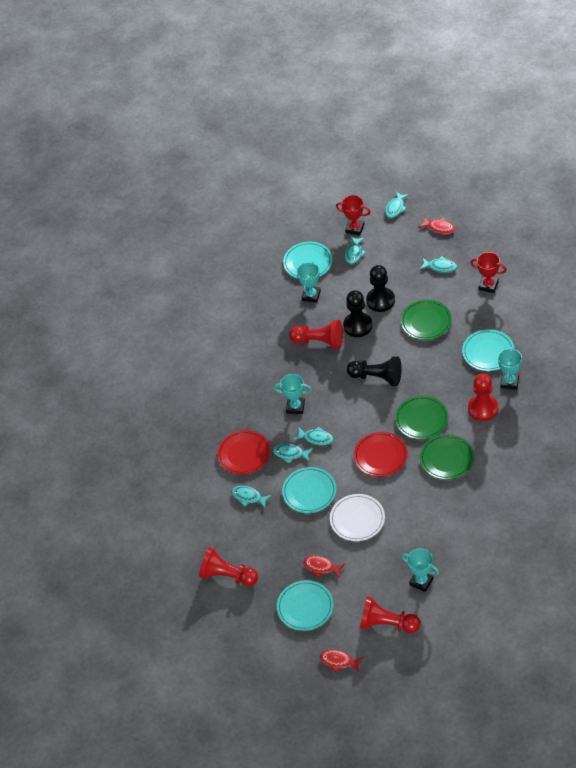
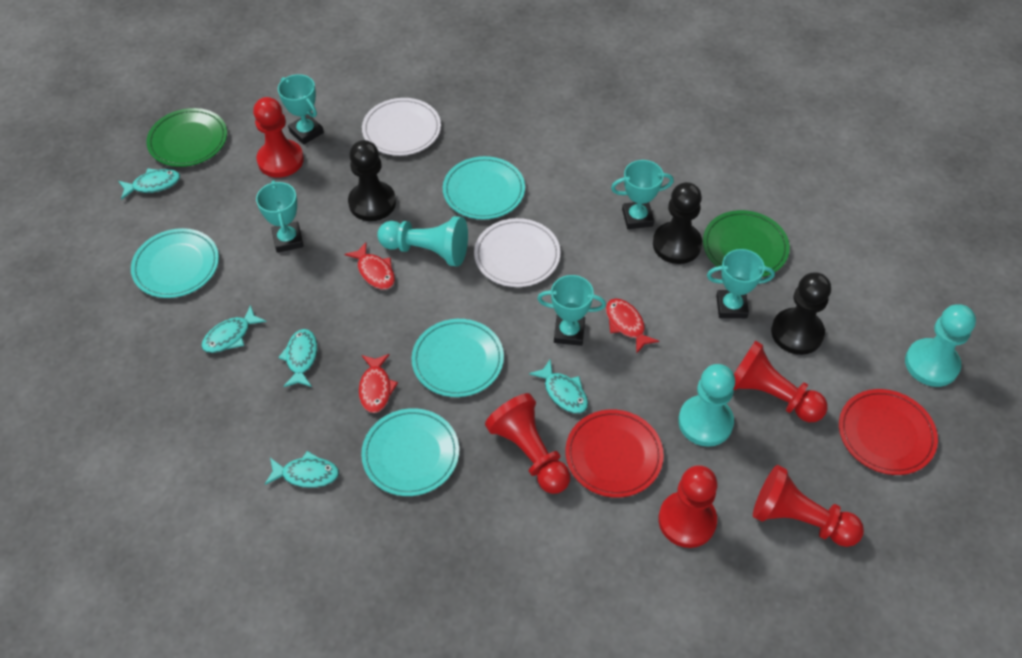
green plate: [395,396,448,440] [401,300,452,340] [420,434,474,480] = 3 -> [146,108,227,167] [703,210,790,277] = 2
red pawn: [199,547,258,586] [289,320,343,349] [360,596,421,633] [468,373,498,421] = 4 -> [253,97,304,178] [485,393,571,494] [658,465,718,548] [734,340,827,422] [753,465,864,547] = 5
red trophy: [336,195,370,236] [470,252,507,293] = 2 -> none = 0
turquoise fish: [231,486,272,508] [273,444,313,463] [294,426,334,446] [345,236,366,264] [385,192,409,218] [420,256,457,273] = 6 -> [119,169,180,200] [201,305,267,353] [265,451,339,488] [278,329,317,387] [529,359,588,414] = 5
turquoise pawn: none = 0 -> [377,216,468,266] [678,364,735,447] [905,304,976,387] = 3
turquoise trophy: [274,374,312,414] [297,261,321,303] [402,548,439,592] [498,347,522,390] = 4 -> [256,180,304,253] [278,74,324,145] [537,275,606,346] [611,160,674,229] [707,249,775,318] = 5
white plate: [330,494,385,541] = 1 -> [362,98,441,156] [474,218,561,287] = 2

